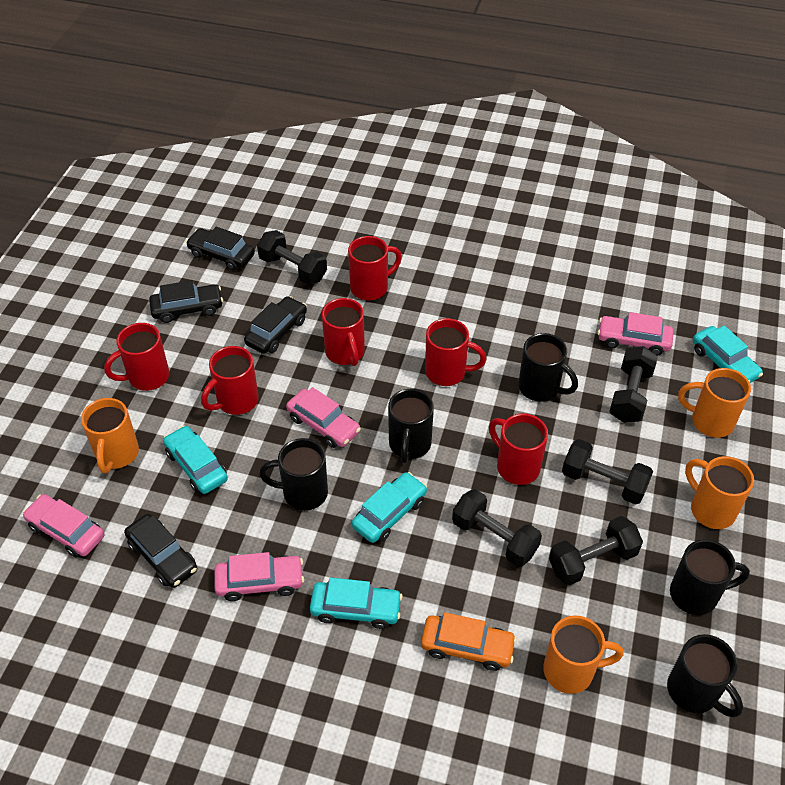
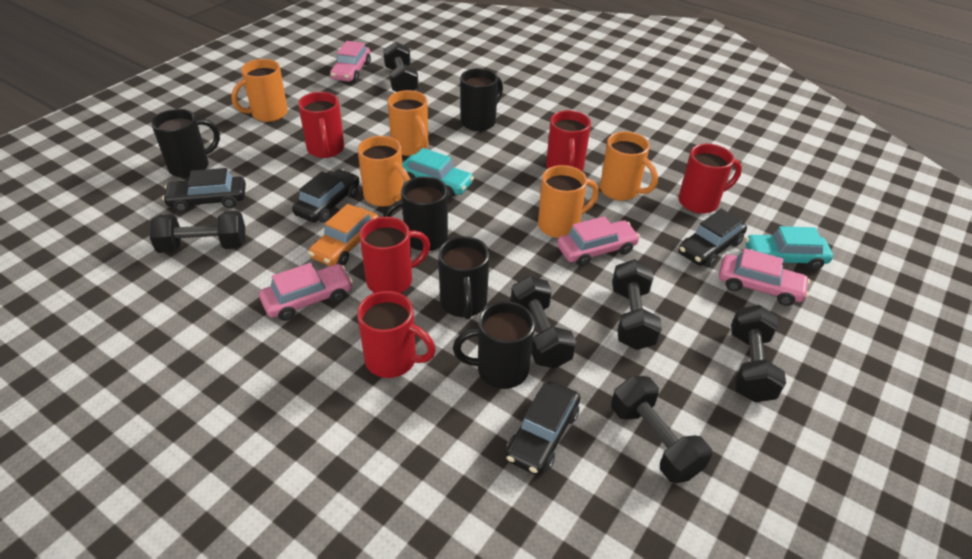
black dumbbell: [257,230,327,285] [452,489,542,567] [549,516,643,585] [562,439,653,505] [609,346,658,423] = 5 -> [150,211,245,253] [383,41,418,92] [511,276,576,368] [611,376,712,483] [612,259,662,350] [731,305,786,402] = 6
orange mug: [81,398,139,473] [543,615,624,694] [678,368,751,438] [685,456,754,529] = 4 -> [231,59,288,122] [358,136,410,207] [387,90,428,156] [538,165,599,238] [600,132,658,201] = 5
red mug: [104,323,169,391] [201,346,259,415] [322,298,365,366] [348,236,402,300] [425,318,486,386] [489,413,548,485] = 6 -> [298,92,344,158] [357,291,436,378] [359,217,430,293] [546,110,591,171] [678,144,742,214] = 5
turquoise car: [163,425,228,494] [310,578,403,629] [352,472,427,543] [693,326,763,383] = 4 -> [402,148,474,198] [745,226,833,270] = 2

